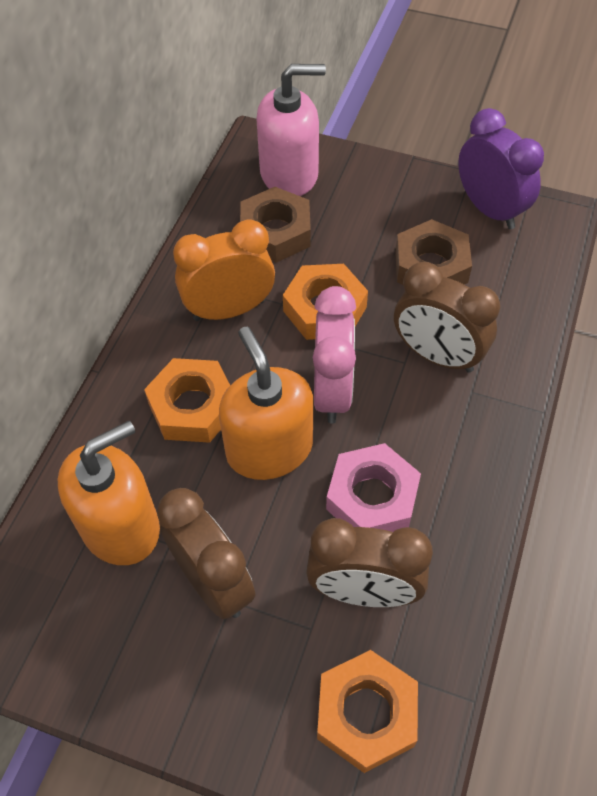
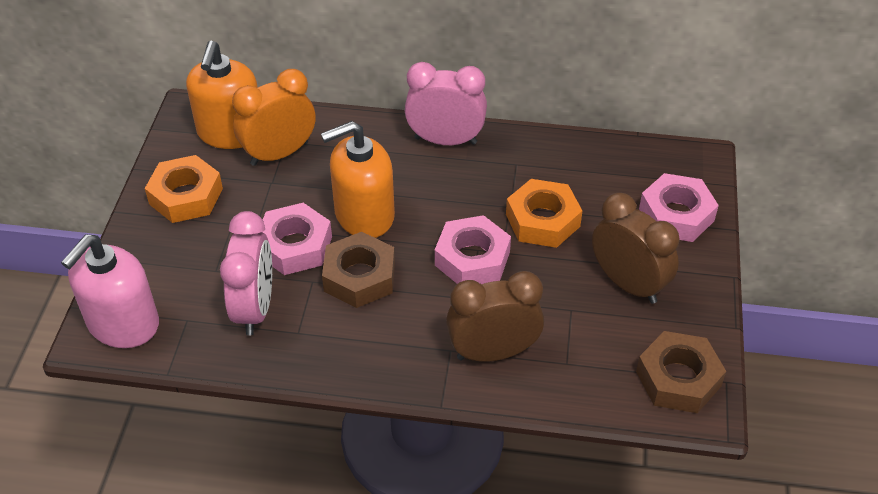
brown clock: [157,488,255,619] [306,518,433,607] [394,262,500,373] = 3 -> [446,271,544,362] [592,193,680,304] = 2
orange nut: [144,358,230,443] [283,264,368,340] [317,650,418,773] = 3 -> [145,155,223,223] [506,179,582,248] = 2
pink clock: [313,286,356,423] = 1 -> [220,211,272,336] [405,62,487,145] = 2
pink nut: [326,443,421,532] = 1 -> [262,203,332,275] [435,215,511,284] [639,173,719,242] = 3
purple clock: [458,108,544,229] = 1 -> none = 0

